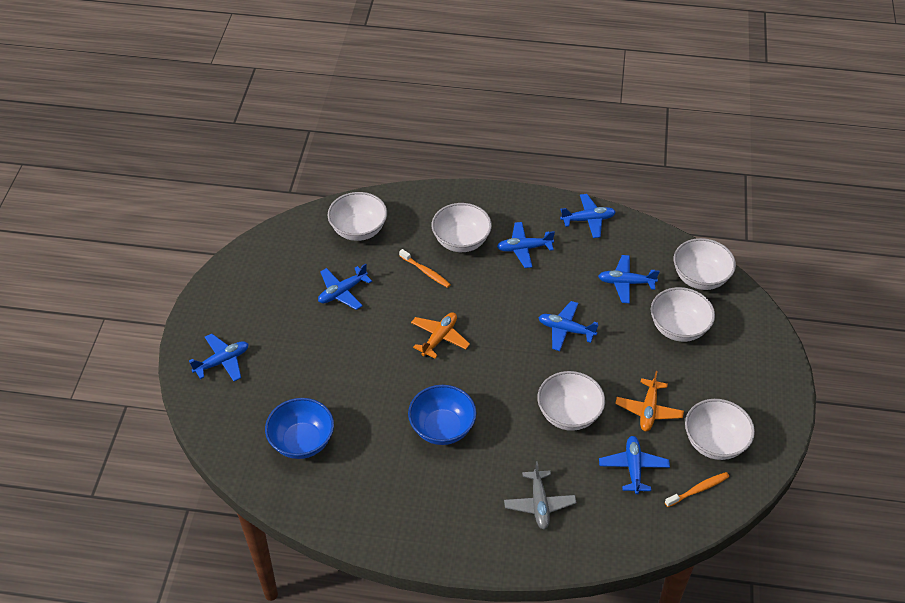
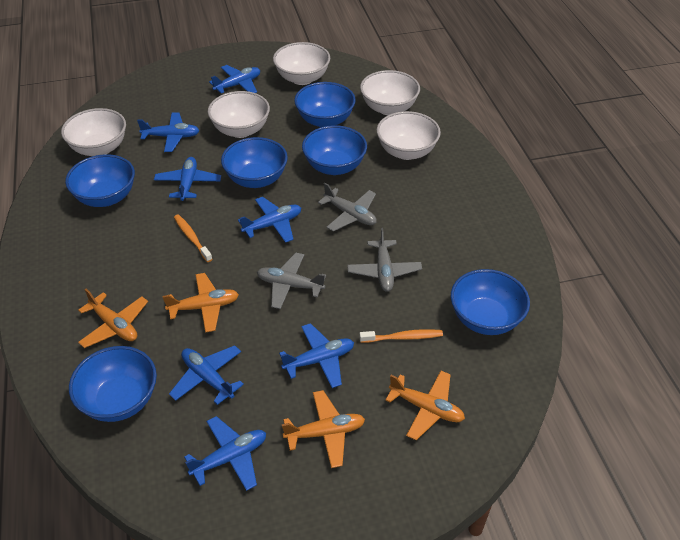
blue bowl: [265,398,334,459] [408,385,477,445] = 2 -> [65,154,135,207] [69,346,157,422] [221,137,288,188] [294,82,356,127] [302,125,367,175] [451,269,530,335] = 6
grey plane: [504,461,576,529] = 1 -> [257,253,326,309] [318,183,377,231] [347,228,422,292] = 3
orange plane: [411,312,470,359] [615,371,684,431] = 2 -> [78,289,148,348] [162,273,239,333] [282,390,365,468] [386,371,465,440] = 4
white bowl: [328,192,387,241] [432,203,492,252] [537,371,605,431] [651,287,715,342] [674,238,736,290] [685,399,755,460] = 6 -> [61,108,126,156] [208,91,270,138] [273,42,330,85] [360,70,420,115] [377,111,441,160] = 5

